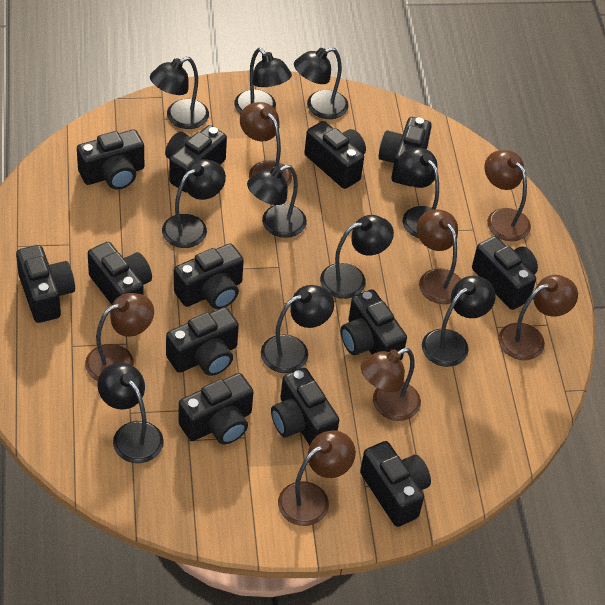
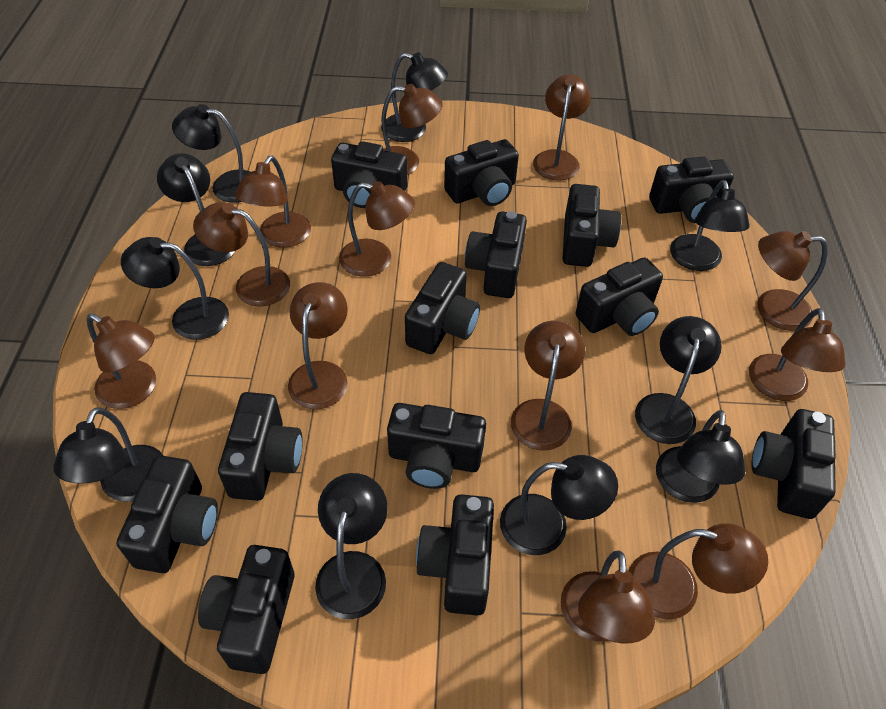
brown lamp: [85,293,154,381] [240,102,292,187] [278,431,356,526] [361,348,421,421] [417,209,461,304] [485,150,531,241] [498,275,578,360] = 7 -> [87,314,156,409] [193,202,290,306] [235,156,311,248] [288,282,348,409] [339,181,415,277] [381,84,443,175] [511,320,585,451] [533,74,591,181] [560,550,655,643] [629,523,768,620] [749,308,845,401] [758,231,828,331] = 12

